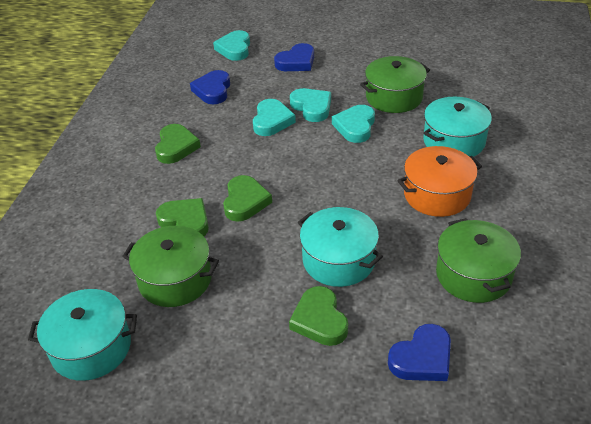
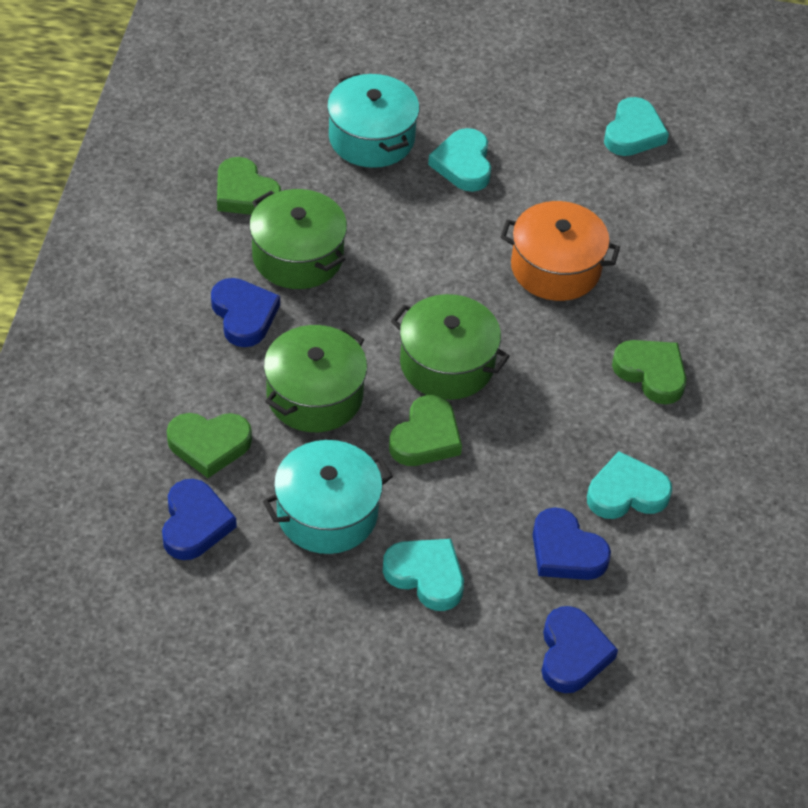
blue heart: [190,70,230,104] [274,43,314,71] [388,324,451,381] = 3 -> [162,479,237,560] [211,278,280,347] [533,507,611,580] [541,606,618,693] = 4
turquoise pot: [28,289,137,381] [298,207,383,287] [423,97,492,157] = 3 -> [263,440,393,554] [327,73,420,168] = 2

